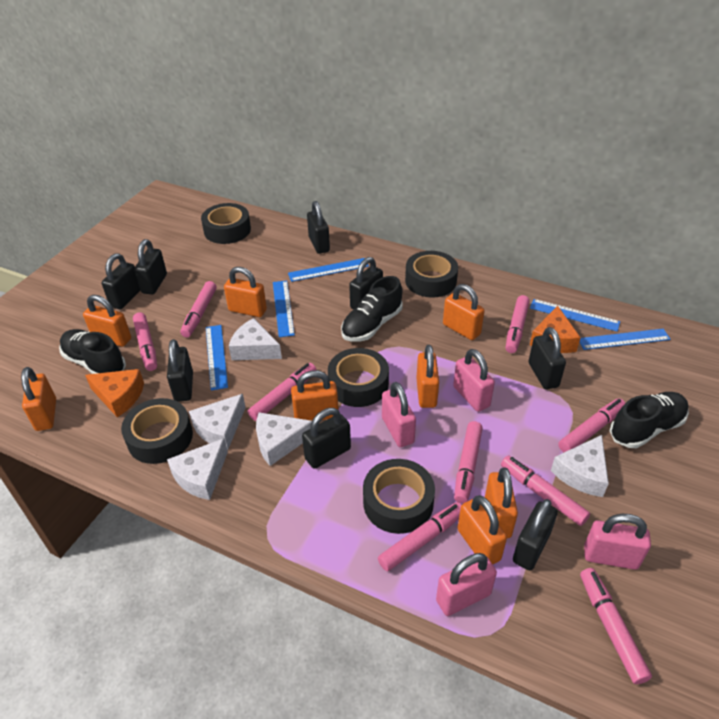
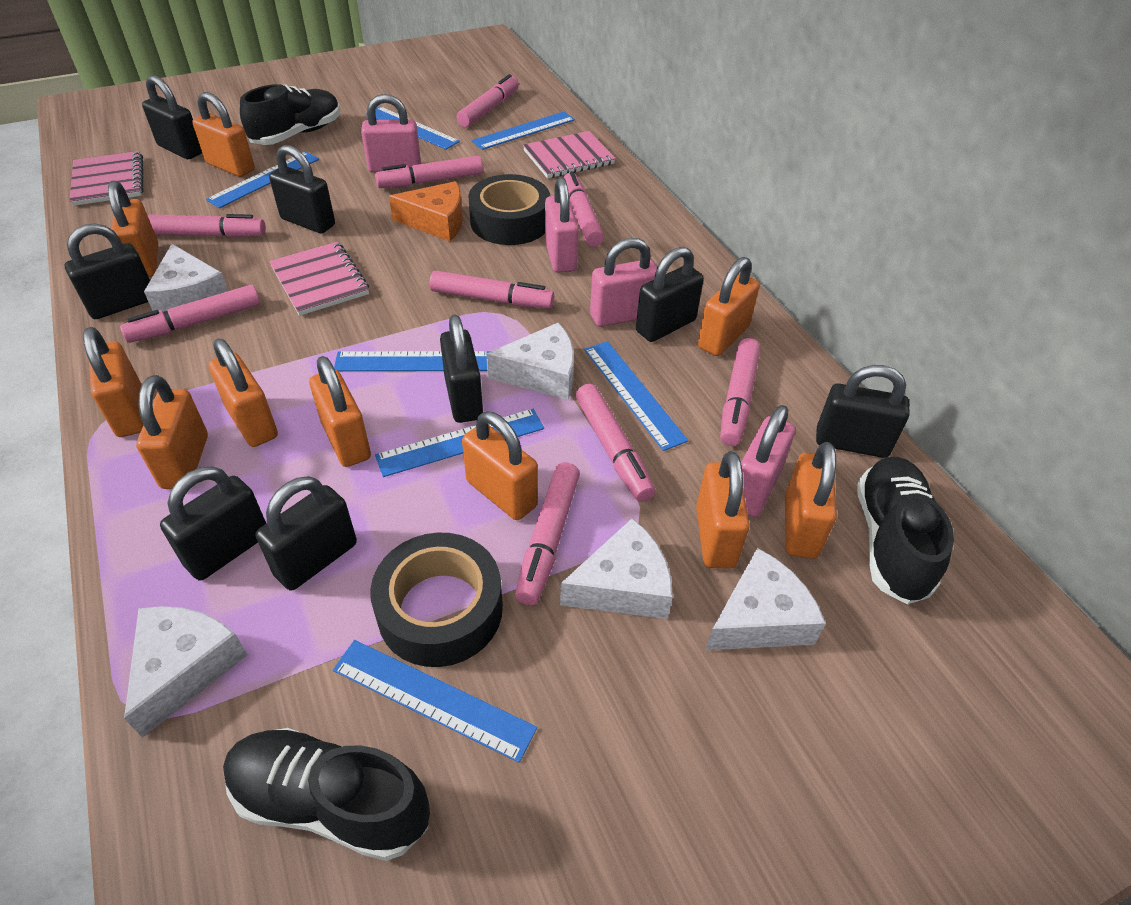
black tape: [121,398,193,464] [201,203,251,244] [328,348,389,407] [363,459,435,534] [405,251,458,298] = 5 -> [370,533,503,667] [469,174,550,245] = 2
blue ruler: [206,325,228,391] [273,281,295,337] [288,258,369,282] [530,299,620,332] [580,329,671,350] = 5 -> [206,151,319,208] [333,640,537,763] [334,351,490,371] [366,106,460,149] [375,409,544,477] [472,111,575,150] [584,341,688,451] = 7
orange cheese: [85,369,144,417] [530,306,581,353] = 2 -> [389,181,463,242] = 1
orange padlock: [21,367,56,431] [83,295,131,347] [224,267,267,317] [291,370,338,421] [417,345,439,408] [443,284,485,340] [458,495,507,564] [485,468,518,538] = 8 -> [83,327,143,437] [108,181,158,277] [136,375,208,489] [192,92,255,177] [208,338,278,447] [309,356,371,467] [462,411,538,520] [696,451,750,568] [698,257,760,356] [785,442,837,559] = 10
pink notebook: none = 0 -> [69,151,143,206] [269,242,369,316] [523,131,616,178] = 3

